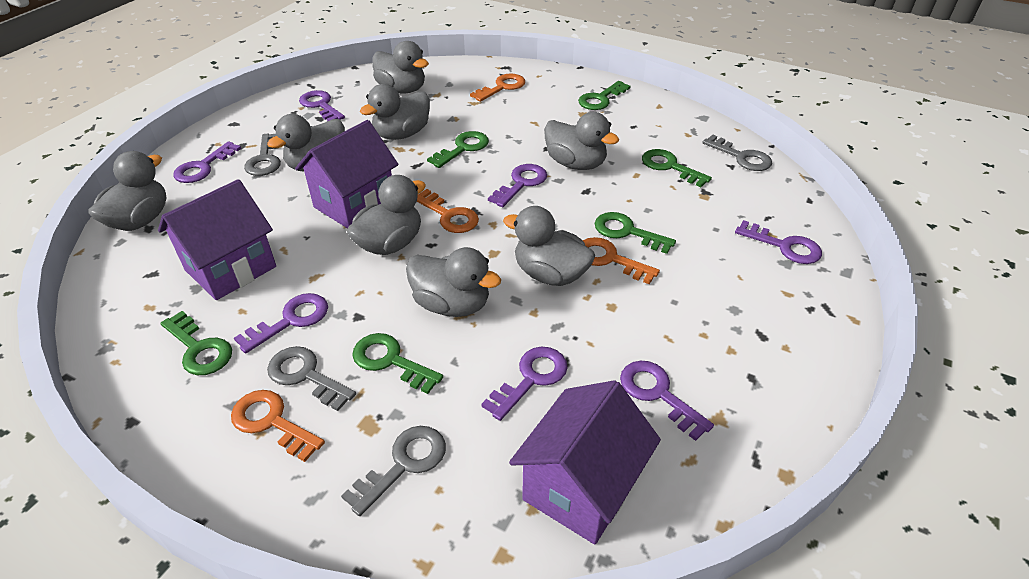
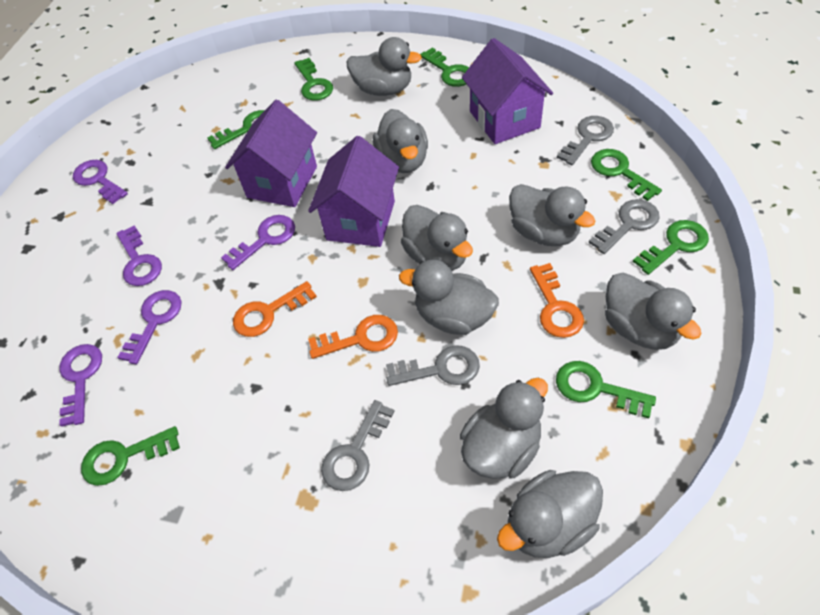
green key: [161,311,232,375] [352,333,443,394] [427,131,489,168] [578,81,630,110] [595,212,676,254] [642,149,712,187] = 6 -> [81,426,180,486] [207,110,265,149] [294,58,333,101] [420,48,469,87] [556,361,656,418] [591,149,662,201] [633,220,709,275] = 7
orange key: [231,390,325,462] [417,189,479,233] [470,73,525,102] [583,237,660,284] = 4 -> [233,281,317,337] [308,315,398,359] [530,263,584,338] = 3
purple key: [173,141,241,183] [234,293,328,354] [299,90,345,121] [481,347,568,421] [488,164,547,207] [620,361,714,441] [735,220,822,264] = 7 -> [59,344,102,427] [73,160,128,204] [116,225,162,286] [117,290,182,364] [221,215,295,270] = 5

